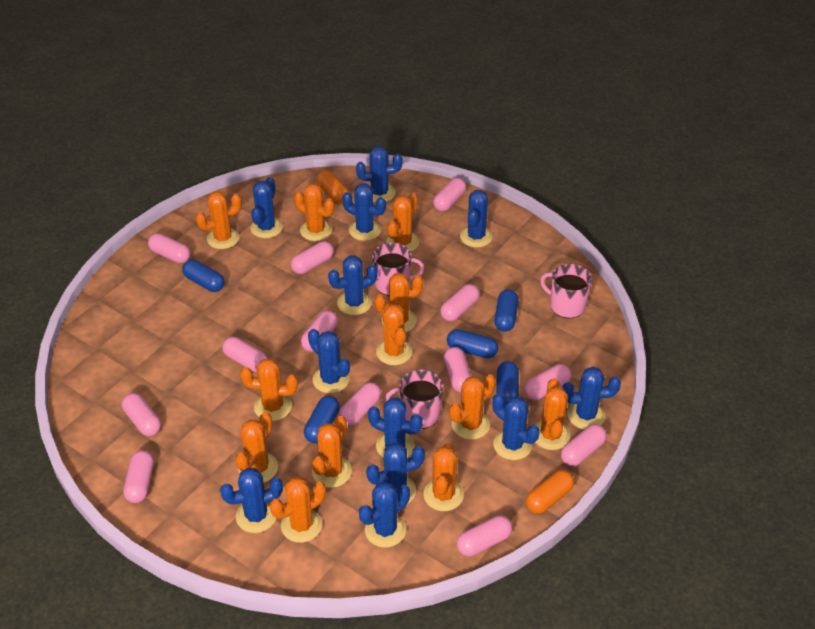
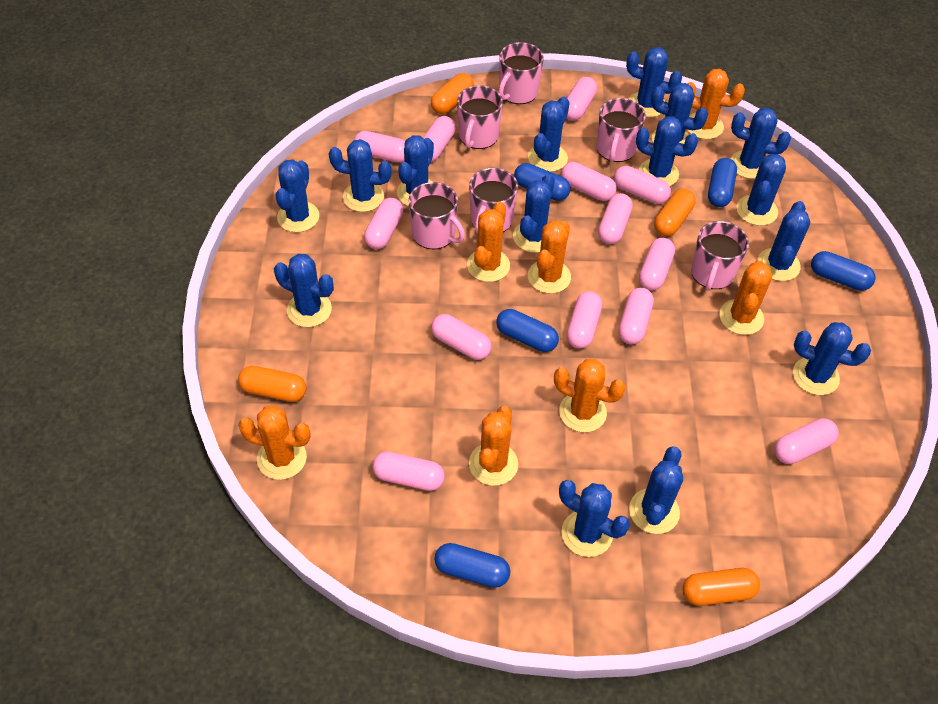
blue cactus: [220,468,283,533] [250,177,283,238] [308,329,350,393] [328,255,378,315] [342,183,386,241] [356,146,402,203] [359,481,410,548] [366,443,425,504] [368,398,423,458] [460,190,493,248] [492,393,540,460] [562,367,621,429] = 12 -> [274,254,334,327] [276,160,319,232] [329,139,392,212] [397,135,434,206] [513,174,555,253] [528,97,570,172] [559,480,630,557] [626,47,682,118] [629,446,683,534] [636,116,698,186] [651,83,708,144] [731,108,791,179] [737,154,786,226] [757,201,810,281] [793,322,871,395] = 15
orange cactus: [195,191,242,249] [235,412,278,482] [240,358,298,421] [270,477,326,543] [294,183,334,241] [312,416,352,488] [374,273,423,332] [376,304,412,365] [386,193,419,252] [424,443,464,511] [449,374,496,440] [535,378,570,450] = 12 -> [238,405,311,480] [467,201,510,282] [469,406,518,486] [528,221,571,294] [554,359,626,432] [687,69,745,139] [719,261,772,335] = 7
orange capsule: [317,171,349,204] [526,470,574,514] = 2 -> [238,366,307,402] [431,73,474,114] [654,189,696,236] [682,568,760,606] = 4
pink mug: [372,242,424,296] [385,369,443,429] [540,264,592,319] = 3 -> [408,182,465,249] [457,85,503,149] [469,168,518,234] [499,42,544,104] [596,98,646,162] [691,221,749,291] = 6

